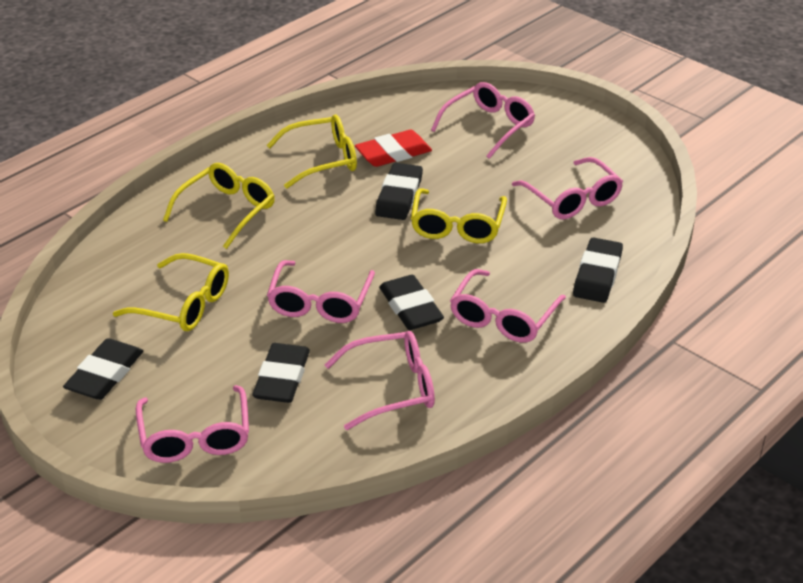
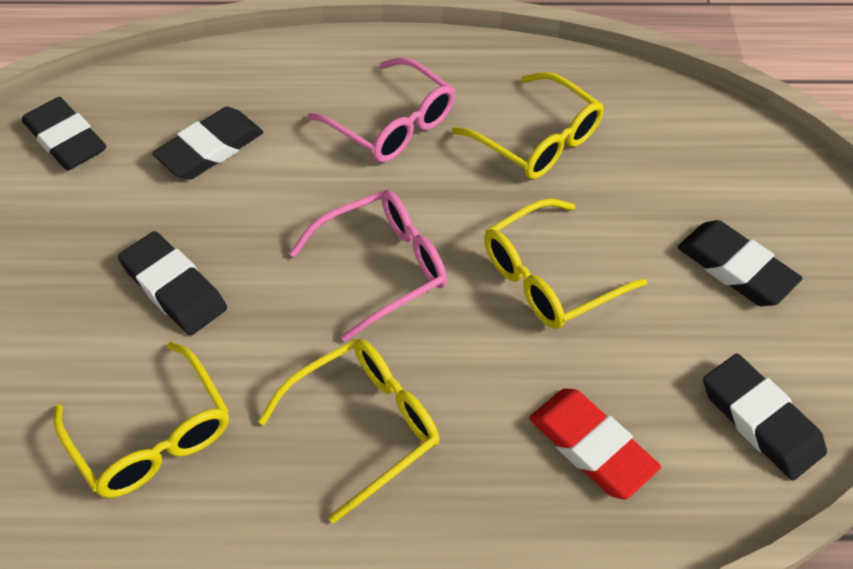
pink glasses: [136,385,249,463] [267,260,375,323] [325,331,435,430] [431,82,535,159] [450,269,566,343] [512,157,623,219] = 6 -> [289,190,447,342] [307,57,455,163] = 2

